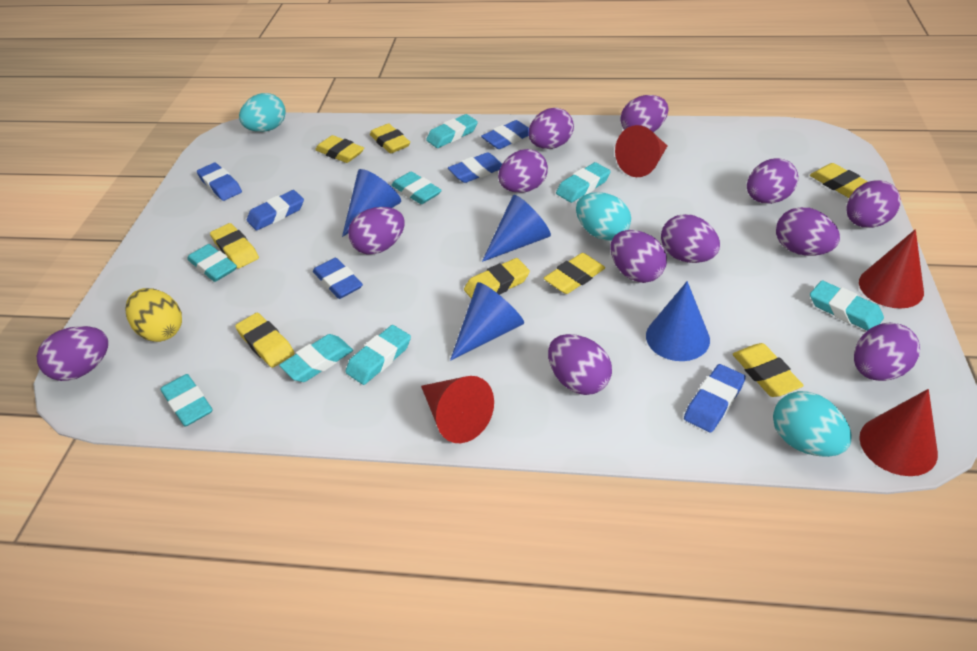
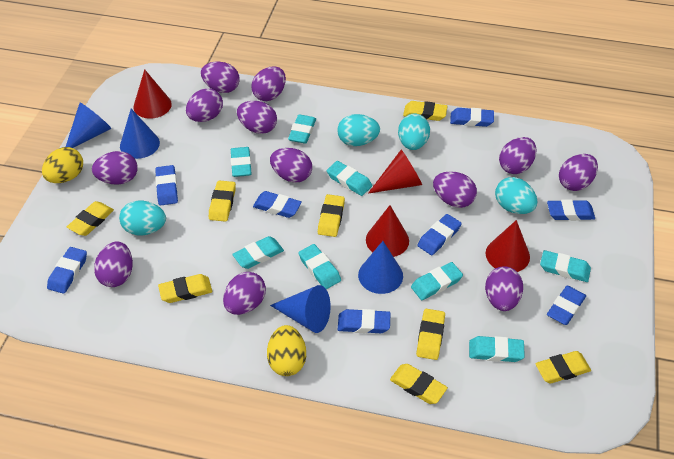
blue eraser: [197,163,242,201] [247,190,304,231] [313,258,363,299] [448,152,502,183] [481,120,529,149] [684,364,746,433] = 6 -> [47,247,87,294] [155,165,178,206] [253,191,302,218] [338,309,391,333] [417,214,462,255] [450,108,494,127] [547,199,595,221] [547,286,586,325] = 8
turquoise egg: [239,93,286,132] [576,192,631,241] [773,391,852,457] = 3 -> [119,201,166,235] [337,114,380,146] [398,114,430,150] [495,177,538,214] = 4
yellow egg: [125,288,182,342] = 1 -> [42,147,83,183] [267,325,306,376] = 2

